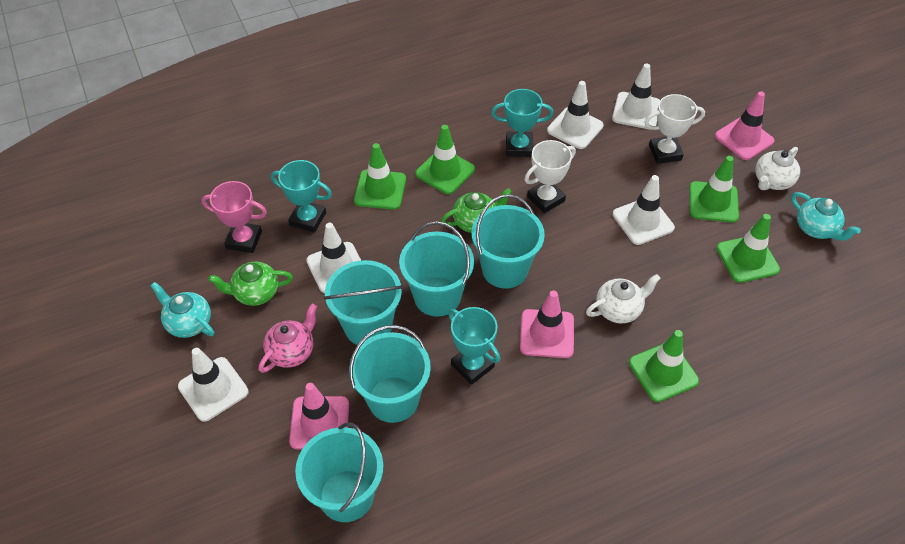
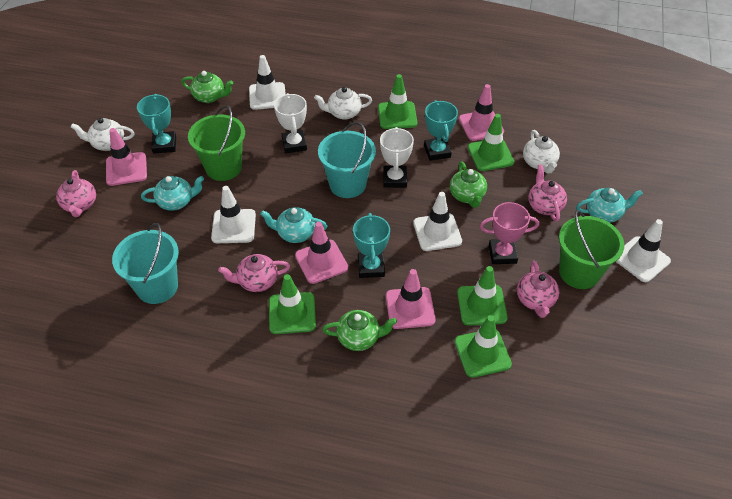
green bucket: none = 0 -> [188,105,245,181] [559,210,624,289] = 2
green teapot: [208,262,293,306] [441,188,512,233] = 2 -> [181,71,233,103] [322,310,397,351] [450,161,487,208] = 3
pink teapot: [259,304,317,373] = 1 -> [56,170,96,217] [218,254,290,292] [517,261,559,318] [528,164,567,222] = 4
pink traffic cone: [289,383,349,449] [520,290,574,358] [715,91,775,160] = 3 -> [106,128,147,186] [295,222,348,284] [386,269,435,329] [459,84,504,141] = 4
turquoise bucket: [295,423,383,522] [324,260,403,345] [349,325,431,423] [399,221,474,317] [471,194,545,289] = 5 -> [112,223,179,304] [318,122,376,198] = 2
turquoise teapot: [151,282,214,338] [791,192,861,241] = 2 -> [141,176,204,211] [260,207,327,243] [576,188,643,223] = 3
white teapot: [586,274,661,323] [755,147,800,190] = 2 -> [71,118,135,151] [314,87,372,120] [523,130,560,174] = 3
white traffic cone: [178,348,249,422] [306,223,361,293] [547,81,604,149] [612,63,660,129] [613,175,675,245] = 5 -> [211,186,256,243] [249,55,286,110] [413,192,462,251] [616,219,671,282] = 4

